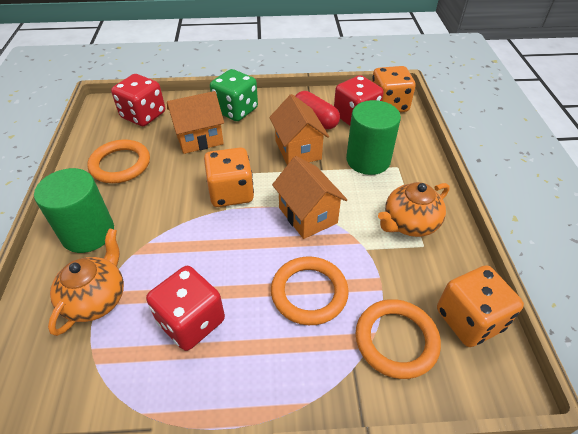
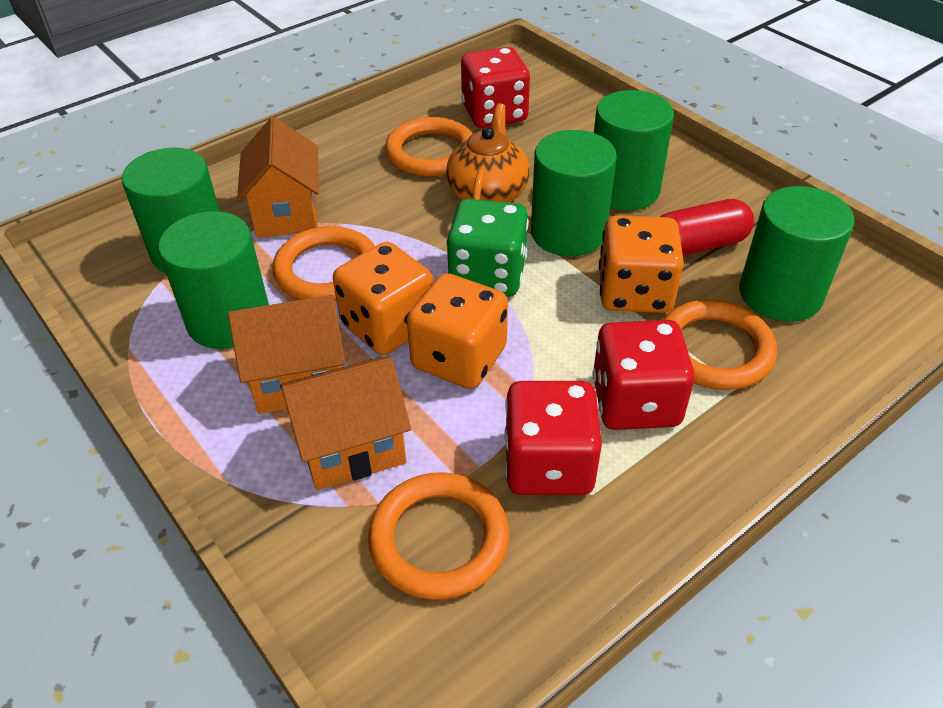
green cylinder: [34,168,114,253] [346,100,401,175] = 2 -> [122,147,220,273] [158,211,269,349] [531,130,617,257] [594,90,674,211] [739,186,854,322] = 5
orange ring: [88,139,150,183] [271,256,349,325] [356,299,441,379] = 3 -> [272,226,375,301] [368,472,510,600] [385,117,473,177] [663,300,777,390] = 4
orange teapot: [48,229,124,336] [378,182,450,237] = 2 -> [446,103,530,203] = 1

